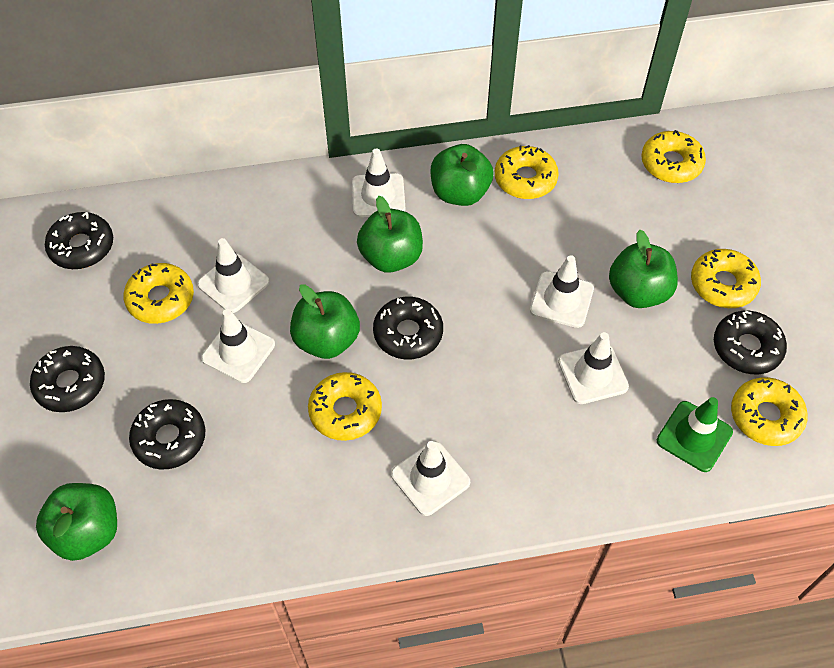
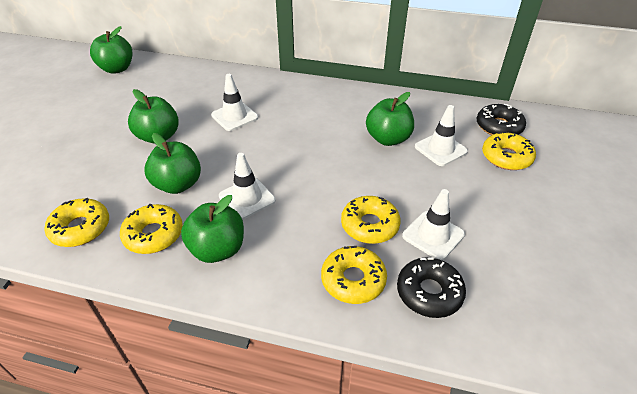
black donut: [30,346,105,412] [45,212,113,269] [129,399,206,470] [373,297,443,359] [714,311,787,374] = 5 -> [397,257,466,318] [477,104,526,135] = 2
green traffic cone: [657,397,733,472] = 1 -> none = 0
white traffic cone: [197,238,269,313] [201,309,275,383] [352,149,405,217] [391,441,470,516] [530,255,594,328] [558,332,629,404] = 6 -> [211,74,258,131] [219,153,276,220] [402,189,465,260] [415,105,468,166] = 4
yellow donut: [123,263,194,324] [308,372,382,441] [495,145,559,199] [641,130,706,183] [691,249,761,308] [731,377,808,446] = 6 -> [45,198,109,247] [120,204,183,254] [321,246,387,304] [341,196,401,244] [482,131,536,170] = 5

